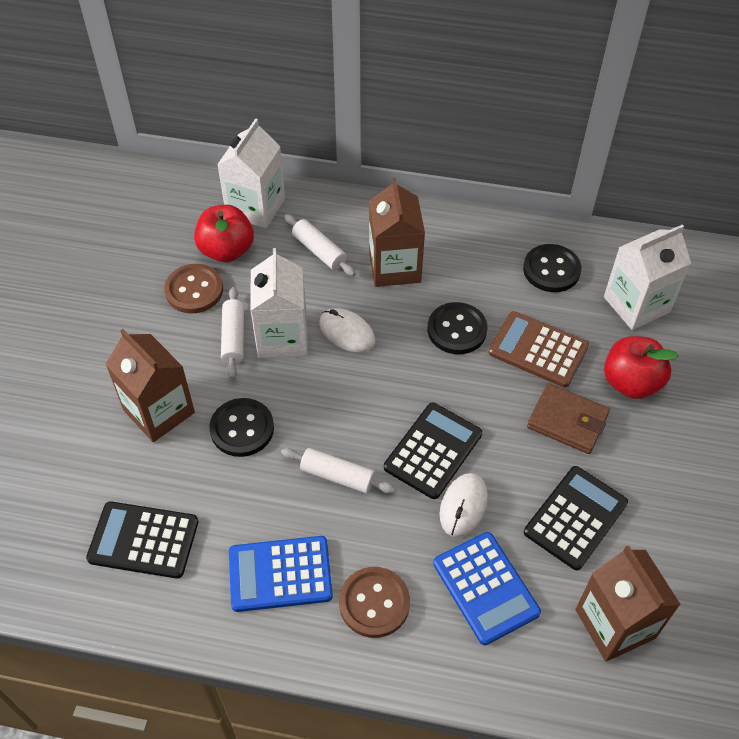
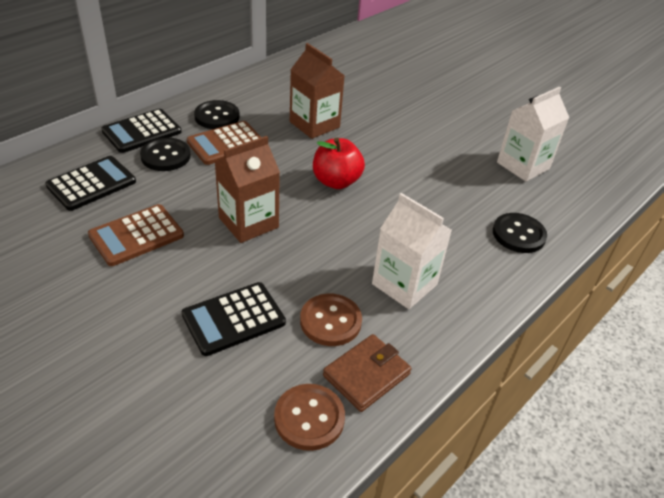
blue calculator: [229,536,333,612] [433,532,541,645] = 2 -> none = 0
brown calculator: [488,311,589,388] = 1 -> [88,204,184,266] [187,121,261,165] = 2
brown carton: [105,329,195,442] [369,177,425,287] [575,545,681,662] = 3 -> [215,136,280,243] [290,43,345,139] = 2
red apple: [194,205,254,262] [604,336,679,399] = 2 -> [313,138,365,189] = 1
white carton: [217,118,285,229] [250,248,308,358] [604,225,691,330] = 3 -> [372,193,452,309] [497,86,569,182] = 2
white mouse: [319,308,375,352] [440,473,488,537] = 2 -> none = 0
white rolling pin: [221,287,244,379] [281,448,396,493] [284,214,356,276] = 3 -> none = 0

